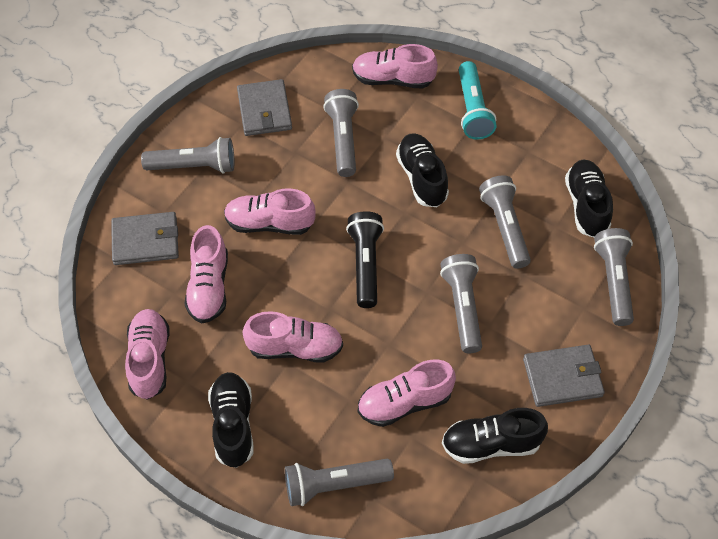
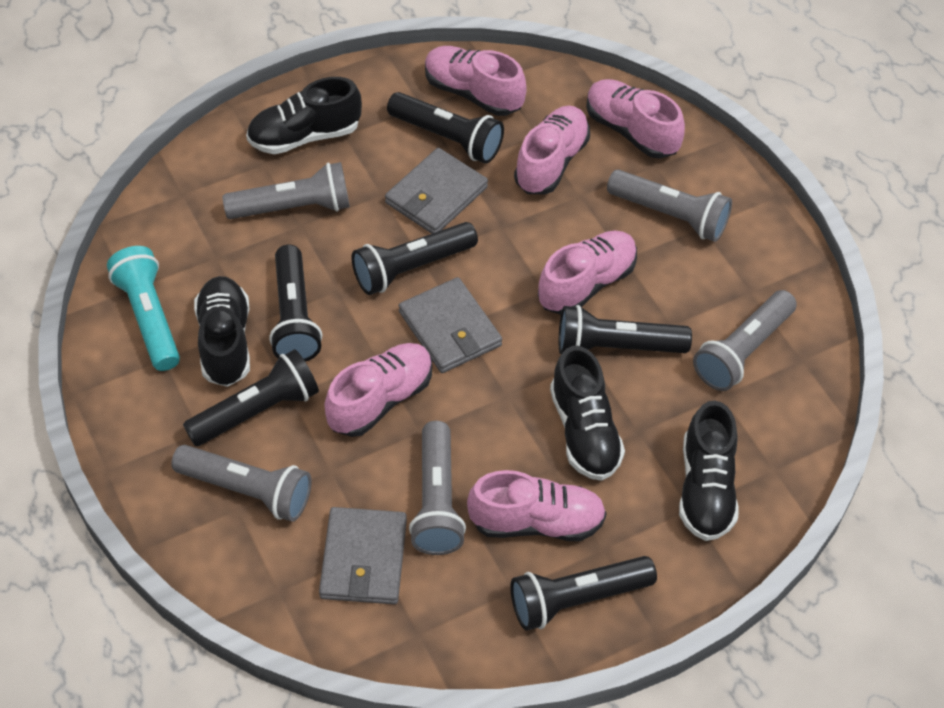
black flashlight: [346,211,384,308] = 1 -> [183,349,319,446] [269,245,322,362] [352,222,478,295] [387,92,504,164] [510,556,657,631] [559,305,692,354] = 6
grey flashlight: [141,137,235,174] [285,459,394,506] [323,89,359,177] [440,254,482,353] [479,175,531,269] [594,228,634,326] = 6 -> [171,445,312,522] [222,162,350,219] [409,421,466,555] [607,170,732,242] [693,290,797,391] = 5

